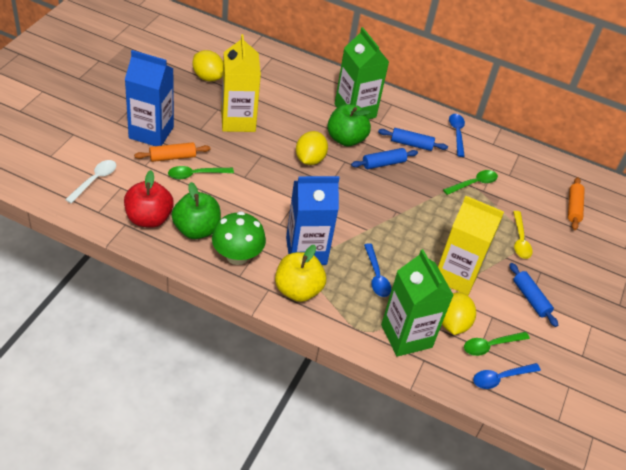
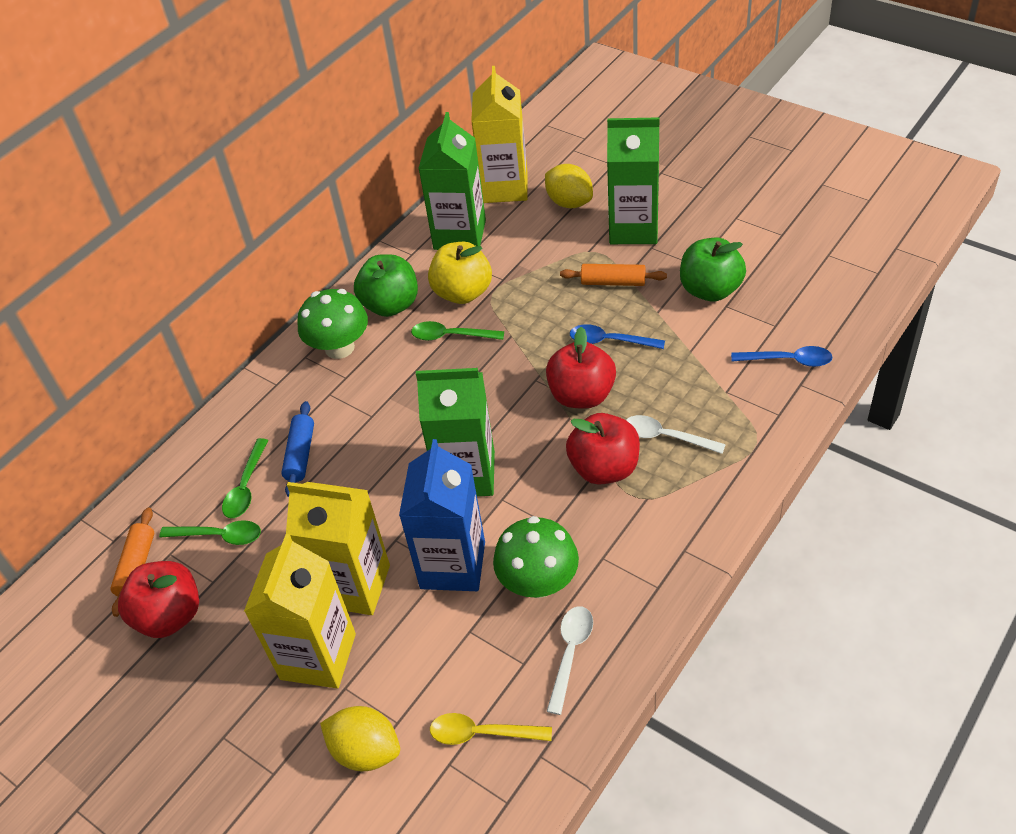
blue carton: [125,50,174,146] [286,176,339,265] = 2 -> [399,439,485,591] = 1
blue rolling pin: [351,148,418,169] [378,128,448,151] [509,263,558,327] = 3 -> [281,401,314,497] = 1
blue spoon: [364,243,391,297] [449,114,465,157] [473,363,541,389] = 3 -> [570,324,665,349] [731,346,832,367] = 2
green carton: [335,27,389,119] [381,249,454,357] = 2 -> [416,368,495,496] [418,112,486,250] [607,117,659,244] = 3
green mushroom: [212,211,266,265] = 1 -> [297,289,368,359] [493,516,579,598] = 2
red apple: [124,170,174,228] = 1 -> [118,561,199,638] [546,327,616,408] [566,413,640,485] = 3
white spoon: [65,160,116,203] = 1 -> [547,606,593,715] [626,415,726,454] = 2
yellow carton: [221,34,261,132] [438,196,504,295] = 2 -> [244,534,356,688] [286,482,390,615] [471,66,528,203] = 3
yellow lemon: [193,50,223,81] [296,131,328,165] [442,292,476,335] = 3 -> [320,706,400,771] [545,164,593,208] = 2

